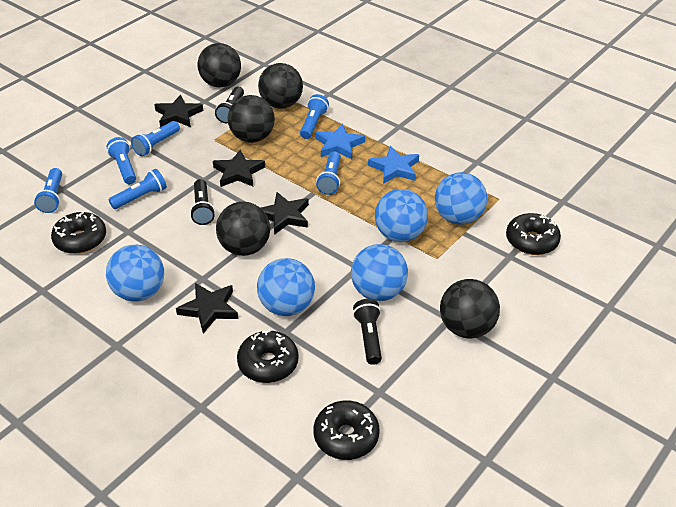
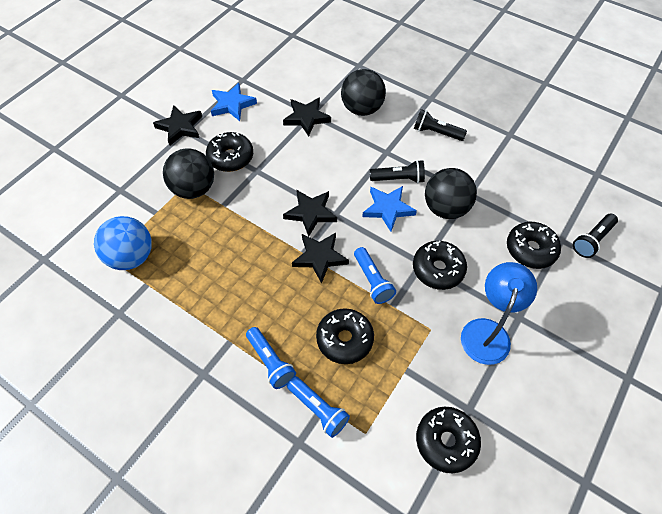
black ball: [197,43,241,87] [216,202,270,256] [228,95,275,143] [258,63,303,109] [440,279,500,338] = 5 -> [163,148,214,199] [341,69,386,116] [425,168,477,219] = 3
black donut: [51,212,106,254] [237,330,299,383] [313,400,379,460] [506,213,561,255] = 4 -> [206,132,253,172] [316,308,374,364] [413,240,467,290] [416,407,481,473] [507,222,561,269] = 5
blue ball: [106,245,164,302] [257,258,315,316] [351,244,408,301] [375,189,428,242] [435,172,487,225] = 5 -> [94,216,152,270] = 1
blue flashlight: [34,168,62,213] [107,137,136,184] [108,169,167,209] [131,121,180,156] [300,94,329,139] [316,151,341,195] = 6 -> [246,327,296,389] [287,376,350,438] [354,247,396,304] = 3
blue lamp: none = 0 -> [461,262,537,365] = 1

